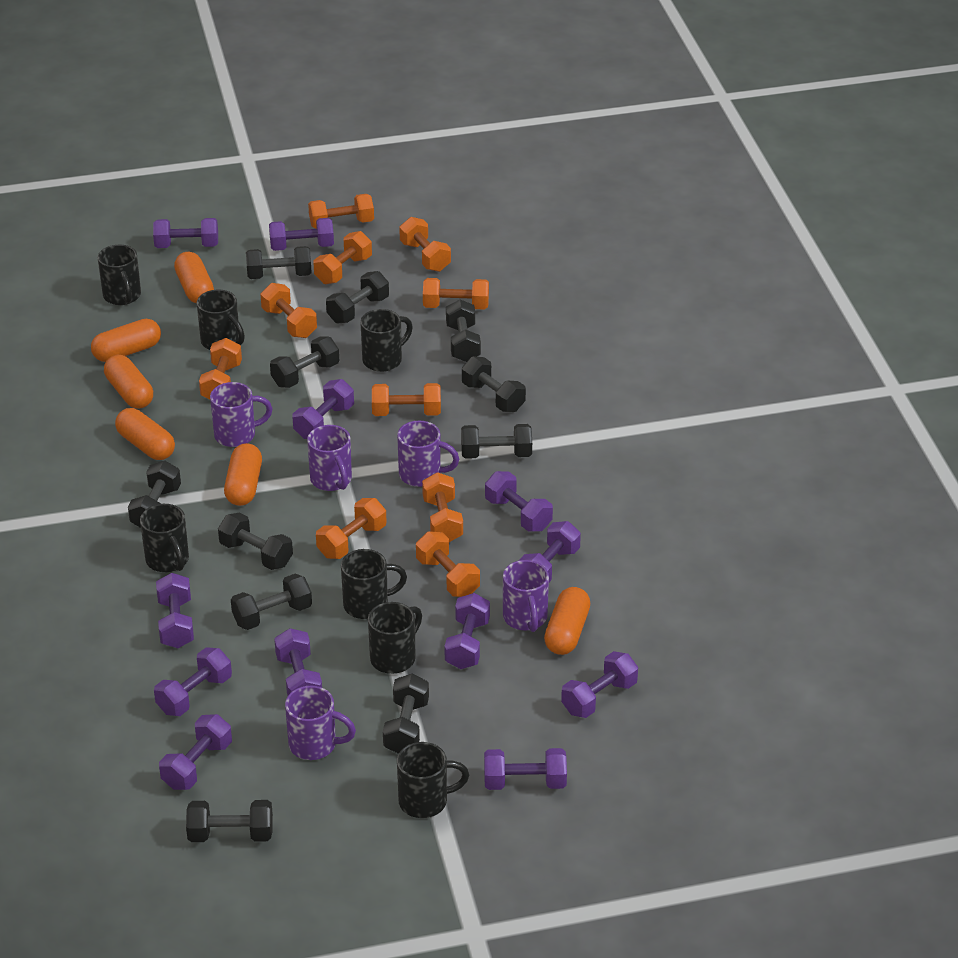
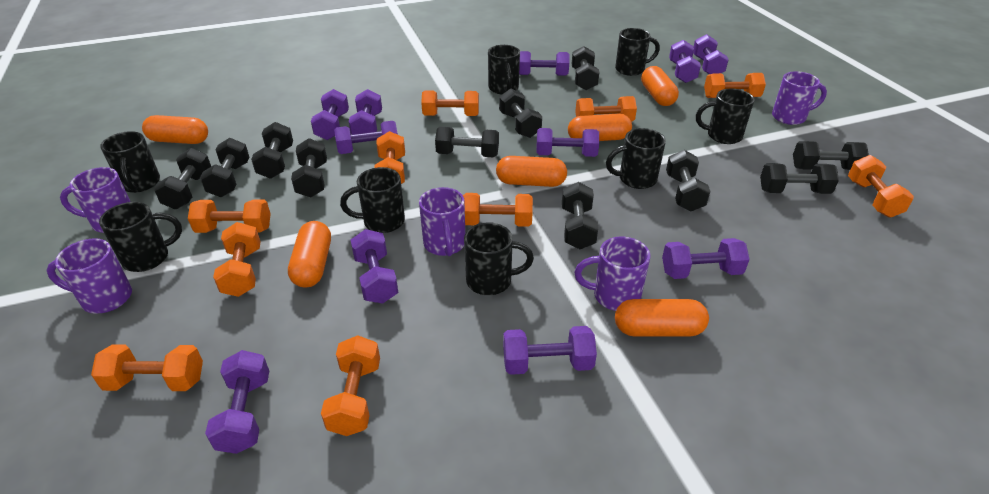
black mug: [98,245,141,305] [140,504,189,572] [197,290,245,350] [341,549,407,619] [360,309,413,372] [368,602,422,674] [397,742,469,818] = 7 -> [99,202,182,272] [100,131,160,193] [340,167,405,233] [464,222,534,295] [488,45,520,94] [606,128,666,189] [615,28,660,76] [696,89,754,144] = 8
purple dumbbell: [153,218,218,248] [154,647,232,716] [156,573,194,648] [159,714,232,790] [269,218,334,251] [274,628,322,696] [292,379,354,439] [444,593,490,669] [484,748,567,790] [485,471,553,532] [519,521,581,582] [561,651,638,718] = 12 -> [205,350,269,454] [311,89,349,140] [334,121,398,154] [348,89,382,135] [351,229,398,303] [503,326,597,375] [519,51,569,76] [536,128,599,157] [662,238,750,279] [669,40,701,83] [693,34,729,74] = 11

